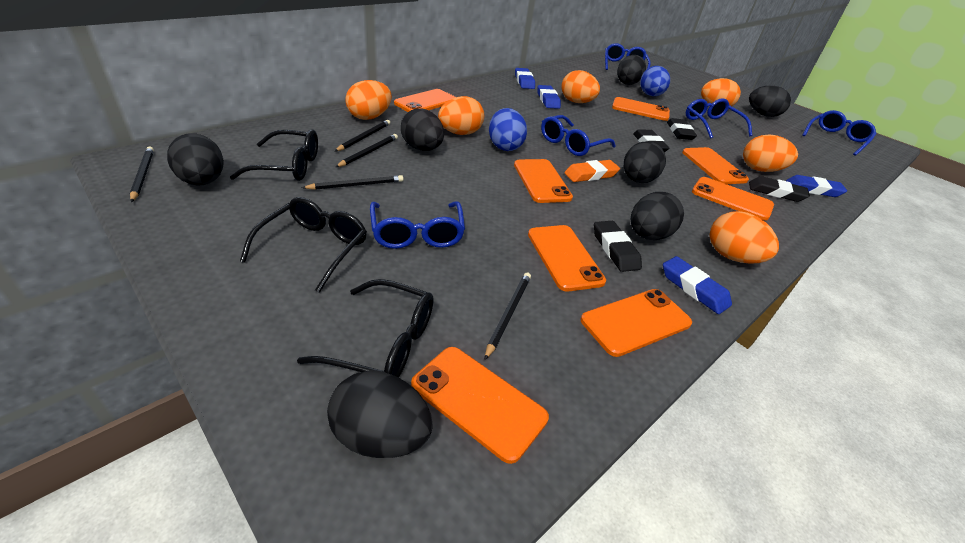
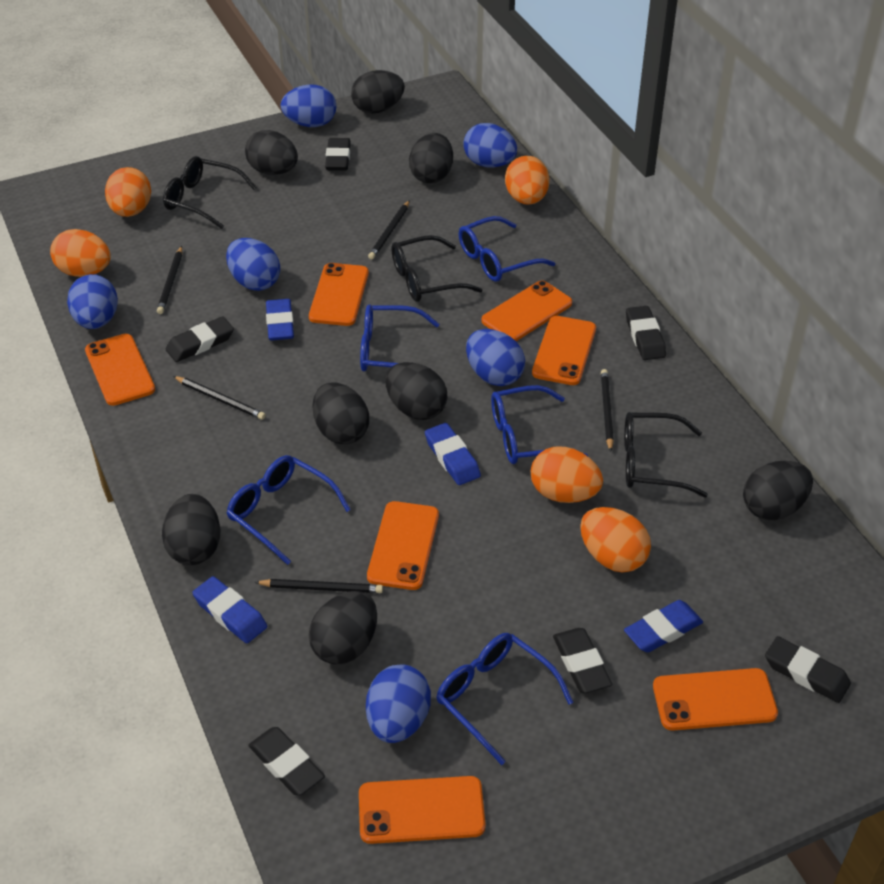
black egg: [167,133,224,185] [327,370,433,458] [401,108,444,151] [617,55,646,85] [624,141,666,183] [631,192,684,240] [749,85,791,117] = 7 -> [162,494,221,565] [245,130,298,175] [309,591,377,664] [313,383,369,444] [351,70,405,114] [385,362,447,420] [409,133,453,184] [743,461,813,520] = 8
black eraser: [594,221,642,272] [633,129,670,152] [667,118,697,140] [749,176,810,202] = 4 -> [166,316,234,362] [248,727,325,796] [325,138,351,171] [553,628,612,693] [626,306,666,360] [765,636,851,703] = 6
blue egg: [489,108,527,151] [640,66,670,96] = 2 -> [67,274,118,329] [226,238,280,291] [280,85,336,127] [366,664,431,743] [463,123,517,168] [466,329,525,386] = 6
orange egg: [345,80,392,120] [438,96,484,135] [561,70,600,103] [701,78,741,106] [710,211,779,264] [743,135,798,172] = 6 -> [50,229,111,277] [105,167,151,217] [505,156,550,205] [531,447,603,503] [580,507,651,572] = 5
orange eraser: [564,160,620,182] = 1 -> none = 0
orange phone: [394,89,456,112] [411,347,549,464] [514,159,573,203] [528,225,606,292] [581,289,692,357] [612,97,670,121] [682,147,749,184] [692,177,774,220] = 8 -> [85,334,155,406] [309,263,369,326] [359,776,485,844] [367,501,439,590] [482,281,572,341] [532,316,596,385] [653,668,778,731] = 7

